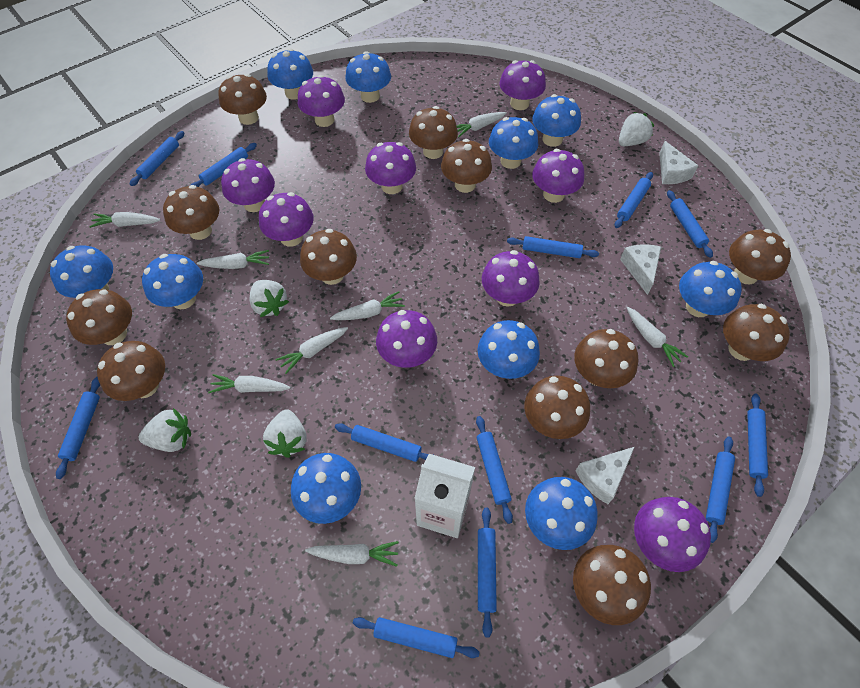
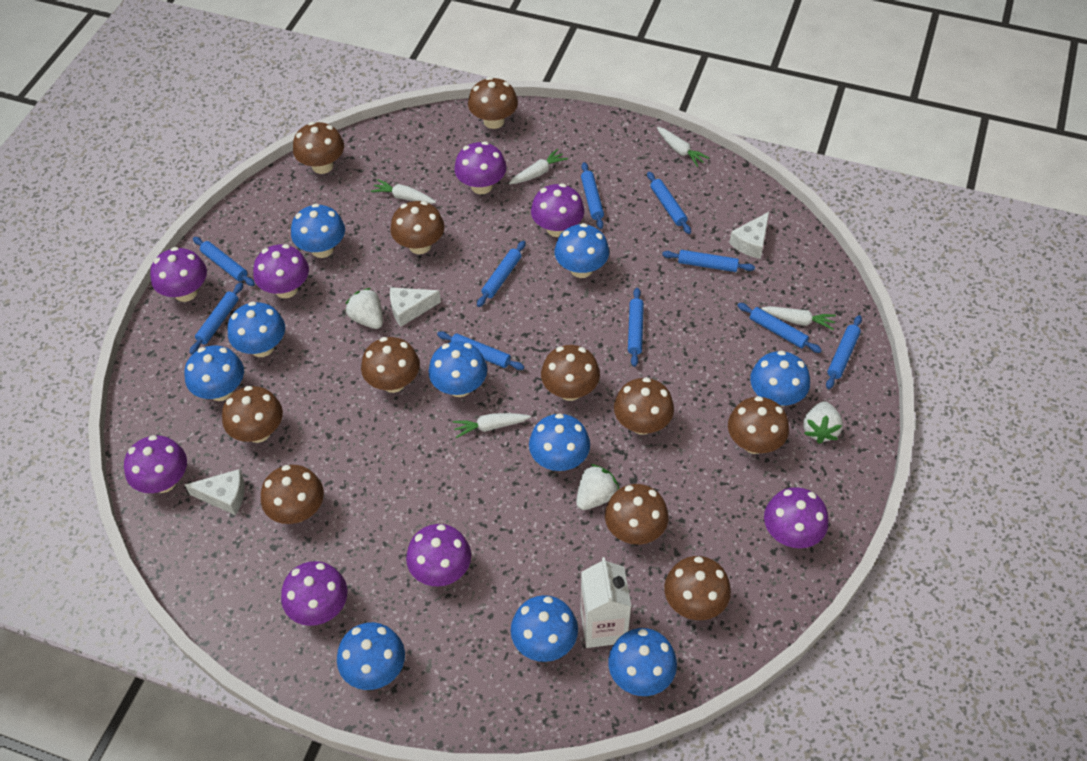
blue rolling pin: [56,377,100,479] [130,131,184,186] [190,143,257,187] [335,423,433,462] [353,617,480,658] [476,416,513,524] [478,508,497,637] [507,236,599,258] [615,172,653,228] [667,190,713,258] [706,437,735,543] [747,393,768,497] = 12 -> [190,282,243,354] [193,237,255,286] [437,331,524,370] [477,241,526,307] [581,162,604,229] [628,288,644,367] [647,172,691,234] [662,250,755,272] [737,303,822,353] [826,315,862,389] = 10
brown mushroom: [66,289,132,345] [97,341,165,401] [163,185,219,240] [218,74,267,125] [300,229,357,285] [409,106,458,159] [441,139,492,193] [524,376,590,439] [573,545,651,625] [574,329,638,388] [723,304,790,361] [729,229,791,284] = 12 -> [222,386,283,443] [261,465,324,524] [293,122,344,174] [361,337,420,393] [390,201,445,254] [468,77,518,129] [541,345,600,401] [605,484,669,545] [614,377,674,435] [664,556,731,620] [728,396,789,454] = 11
purple mushroom: [221,158,275,212] [259,192,314,247] [298,75,345,127] [365,142,416,194] [376,310,437,368] [482,250,540,307] [500,60,546,110] [532,149,584,203] [634,497,711,572] = 9 -> [124,435,187,493] [150,247,207,302] [253,244,309,298] [281,561,347,626] [406,524,471,586] [454,141,506,194] [531,183,584,237] [764,487,829,548] = 8
white carrot: [89,212,160,228] [197,250,269,269] [208,374,291,393] [275,327,348,374] [305,541,399,567] [330,291,405,320] [457,112,507,138] [627,307,688,367] = 8 -> [371,179,436,204] [453,413,531,438] [509,149,568,184] [657,127,709,167] [761,306,836,330] = 5
white strawberry: [139,408,191,452] [249,280,289,317] [263,409,307,458] [619,112,654,146] = 4 -> [345,288,383,329] [576,464,619,510] [803,401,843,444] = 3

